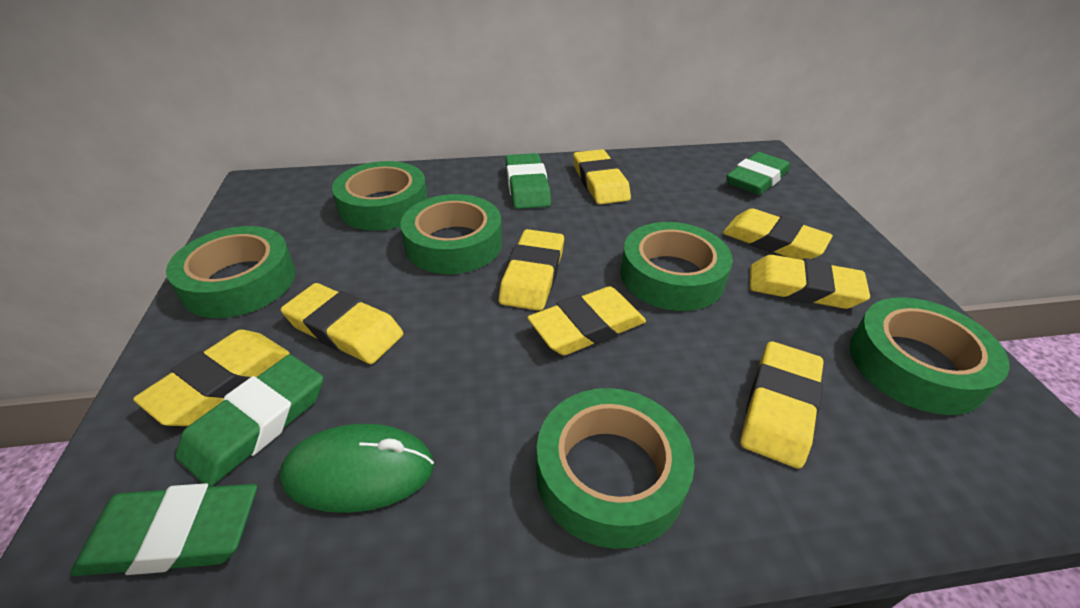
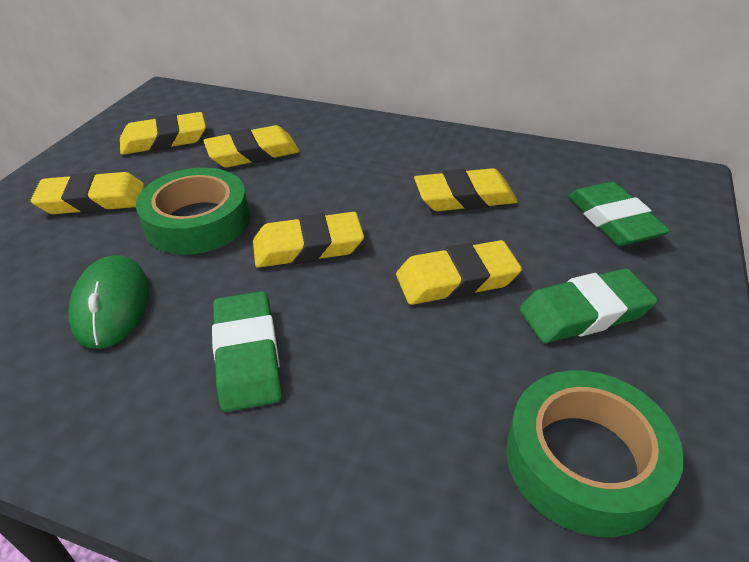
green eraser: [71,483,257,576] [176,355,323,487] [505,153,551,209] [726,152,790,195] = 4 -> [212,291,282,412] [519,268,658,343] [568,182,670,246] = 3
green tape: [166,226,296,318] [332,161,428,231] [401,194,502,274] [536,388,695,549] [621,222,733,311] [849,297,1010,415] = 6 -> [136,168,250,255] [506,370,684,537] = 2
yellow eraser: [133,330,290,426] [281,283,404,364] [499,229,564,311] [527,286,646,355] [573,149,631,204] [723,208,833,260] [740,341,824,469] [750,255,870,309] = 8 -> [31,172,145,214] [120,112,206,155] [203,125,300,168] [253,212,364,268] [396,240,522,305] [414,168,518,211] = 6

